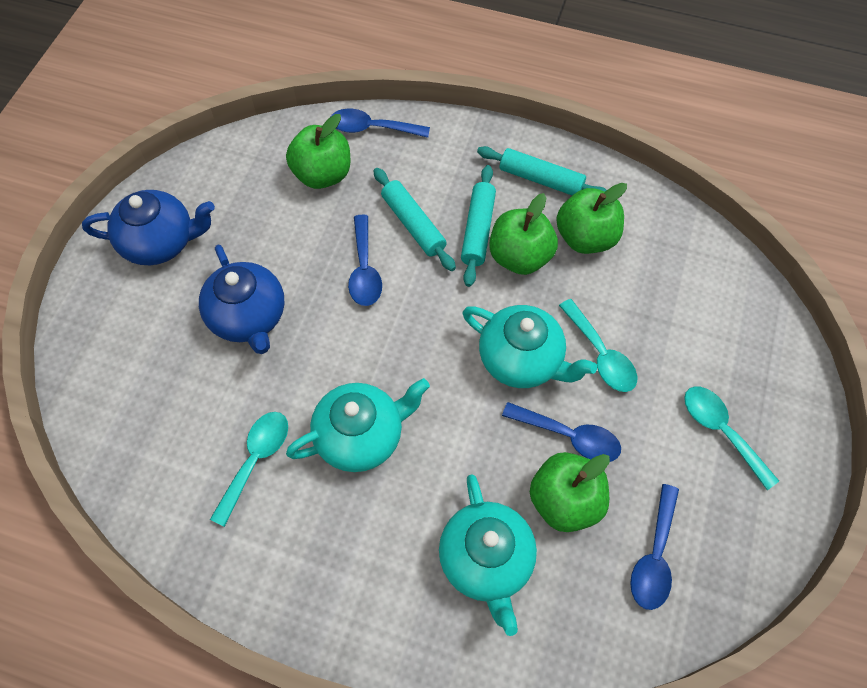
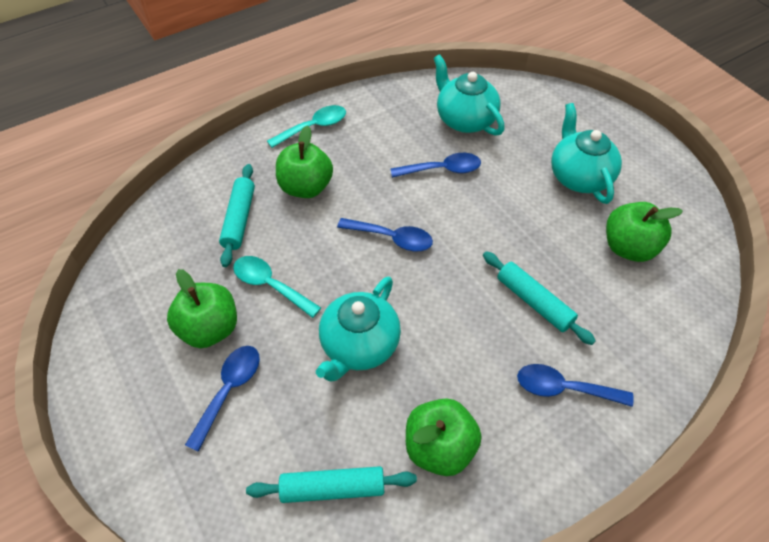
blue teapot: [82,190,215,265] [199,245,285,354] = 2 -> none = 0
turquoise spoon: [210,412,288,527] [559,299,637,392] [684,387,779,490] = 3 -> [233,256,321,318] [267,105,346,148] = 2

